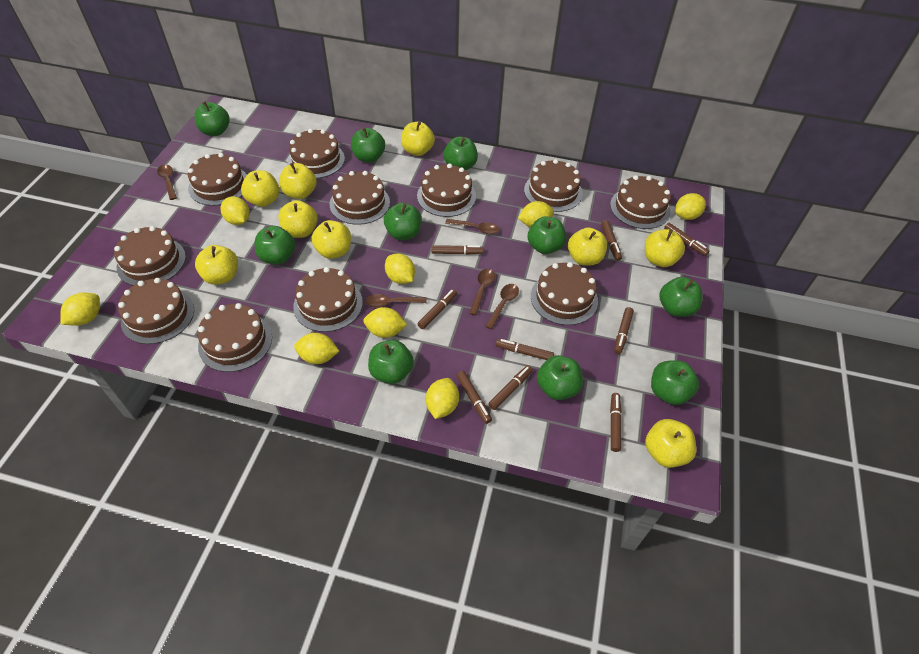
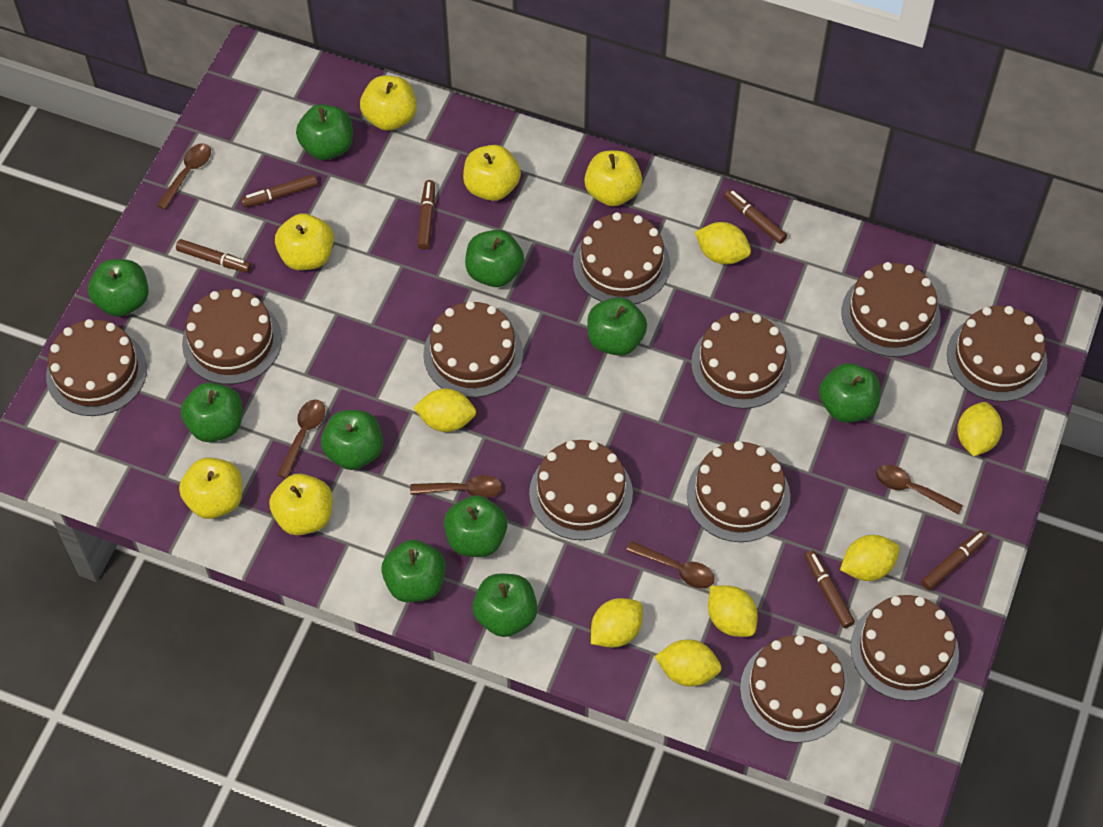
brown marker: [418,289,457,329] [431,245,484,255] [456,371,492,424] [488,365,533,410] [496,339,554,360] [601,220,622,261] [610,393,622,452] [614,307,634,354] [664,223,709,256] = 9 -> [176,239,251,273] [241,174,318,207] [417,180,435,250] [724,189,787,244] [805,550,855,628] [921,530,988,590] = 6
yellow apple: [195,245,238,285] [241,170,280,207] [278,200,318,238] [279,163,317,199] [311,220,351,259] [401,121,435,156] [568,227,607,265] [645,229,685,267] [645,419,696,468] = 9 -> [179,457,242,519] [269,474,333,535] [275,213,334,270] [360,76,416,131] [463,145,521,201] [584,151,642,206] = 6
yellow lemon: [61,293,100,326] [221,196,250,225] [294,333,339,364] [363,307,407,338] [385,253,415,284] [426,378,459,419] [518,201,554,227] [675,193,706,220] = 8 -> [413,388,476,432] [591,598,643,648] [655,639,722,687] [695,222,751,264] [708,585,758,637] [840,535,900,581] [957,402,1002,457] = 7

